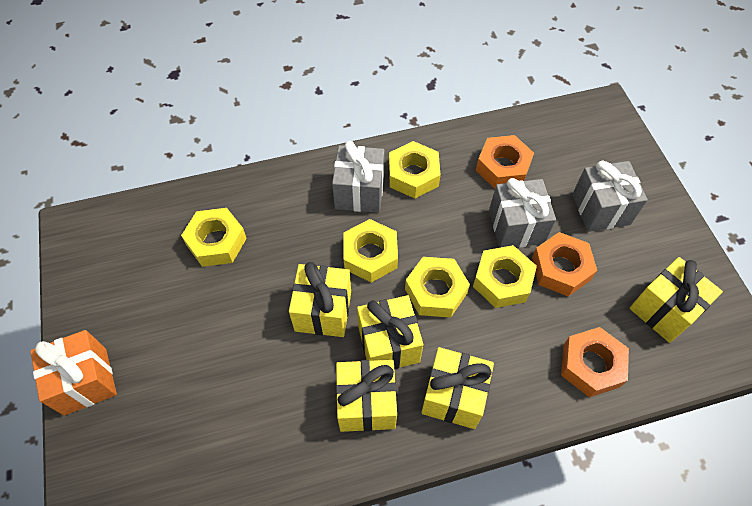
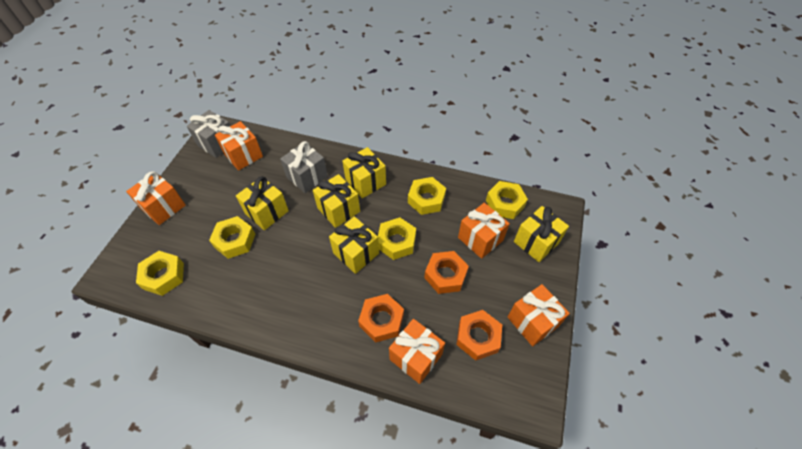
grey gift: [332,141,385,213] [489,178,556,248] [572,160,648,232] = 3 -> [187,110,230,158] [280,141,328,193] = 2
orange gift: [30,330,117,416] = 1 -> [126,171,186,225] [215,121,263,171] [389,319,445,384] [458,203,510,259] [508,284,570,346] = 5

